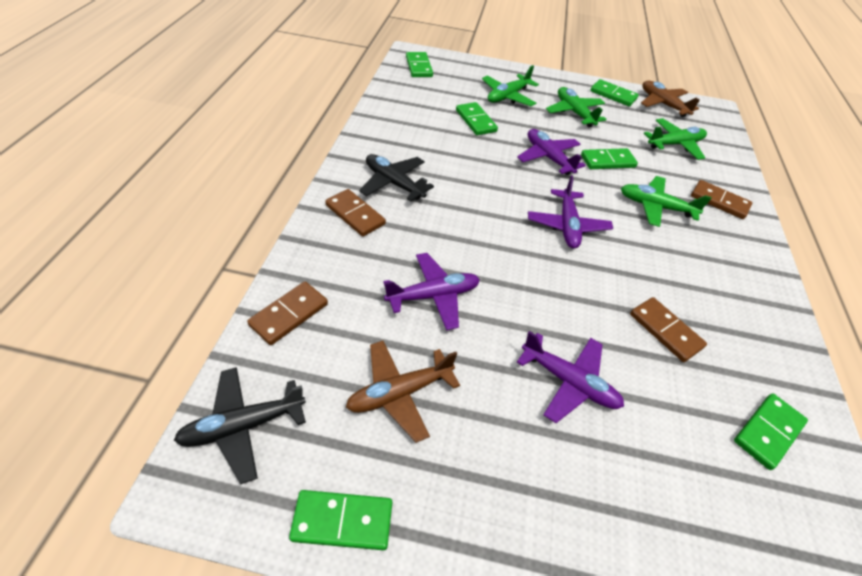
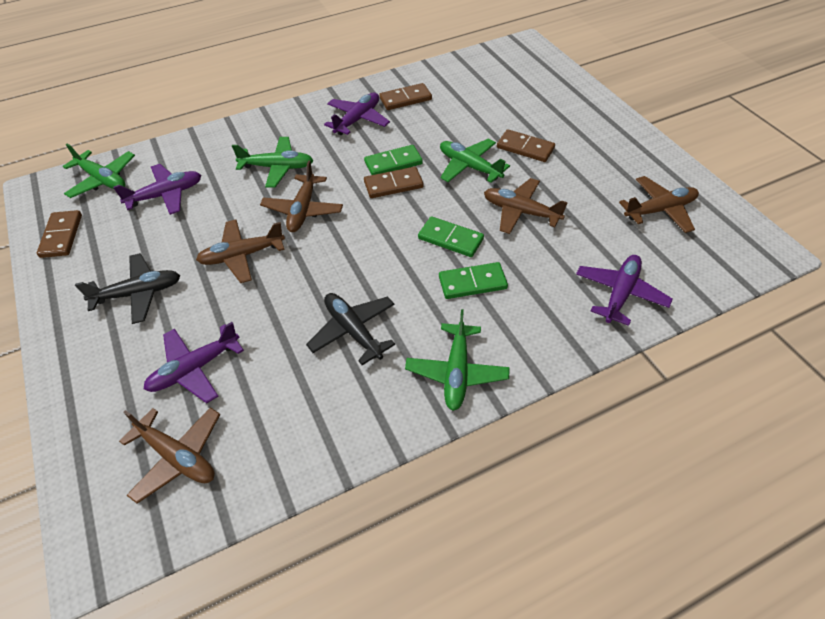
brown plane: [346,341,460,443] [641,81,700,117] = 2 -> [119,407,220,503] [196,220,285,283] [260,160,343,232] [484,178,568,234] [619,176,699,233] = 5
green domino: [289,490,392,550] [406,52,433,77] [456,102,498,135] [581,148,638,169] [590,79,639,106] [734,393,808,470] = 6 -> [364,145,423,175] [418,216,484,257] [439,262,508,299] = 3

